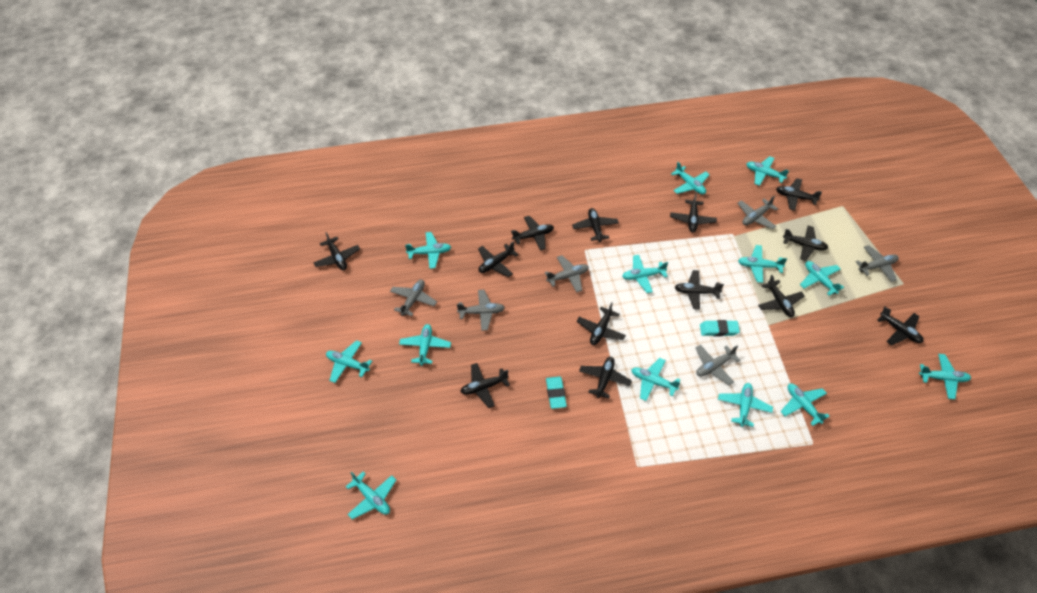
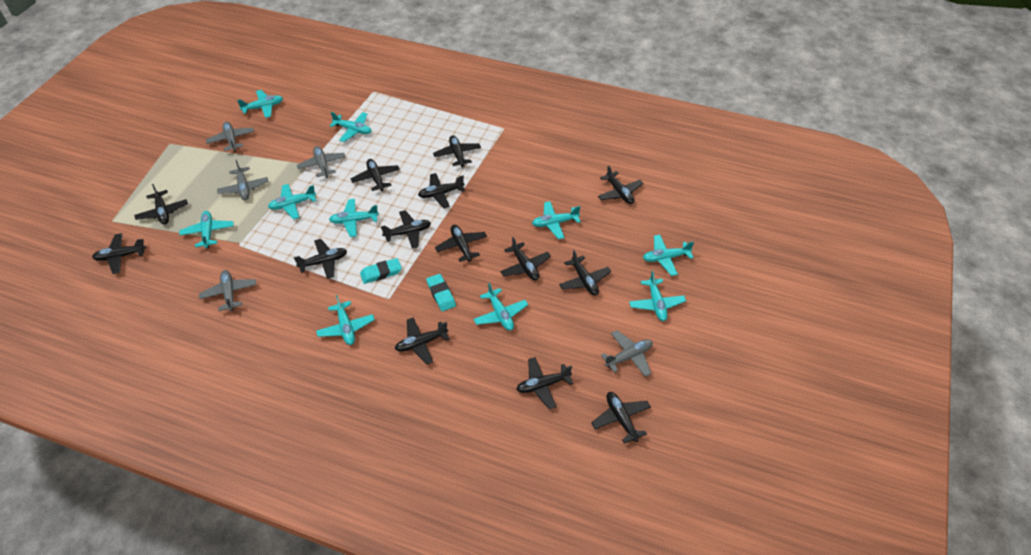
black plane: [313,232,360,270] [460,363,510,408] [478,241,518,277] [511,216,554,251] [572,208,619,242] [576,302,626,345] [579,357,632,399] [670,193,717,232] [675,270,724,310] [758,275,805,317] [776,178,822,211] [783,226,828,261] [877,307,924,346] = 13 -> [92,233,146,274] [134,184,188,225] [294,239,347,279] [351,159,400,192] [381,210,431,249] [395,317,450,365] [418,173,465,208] [433,135,481,168] [435,225,487,262] [500,237,551,280] [516,357,573,409] [559,250,611,296] [591,392,651,444] [598,165,643,204] = 14
grey plane: [390,280,437,316] [457,290,505,331] [545,255,589,292] [695,345,741,385] [737,196,778,229] [856,245,899,282] = 6 -> [199,270,257,311] [206,122,254,152] [217,160,268,200] [297,146,346,178] [601,330,653,377] = 5
turquoise plane: [326,340,372,383] [346,471,396,519] [399,324,451,366] [405,232,451,269] [622,255,668,293] [631,358,681,401] [671,162,710,194] [718,383,773,427] [738,245,787,283] [746,156,789,186] [780,383,830,426] [800,261,844,296] [919,354,971,400] = 13 -> [179,211,234,248] [237,90,283,118] [268,184,316,219] [316,295,375,345] [329,199,379,237] [330,112,371,142] [473,283,528,331] [532,201,581,239] [629,271,686,321] [643,235,694,276] = 10

